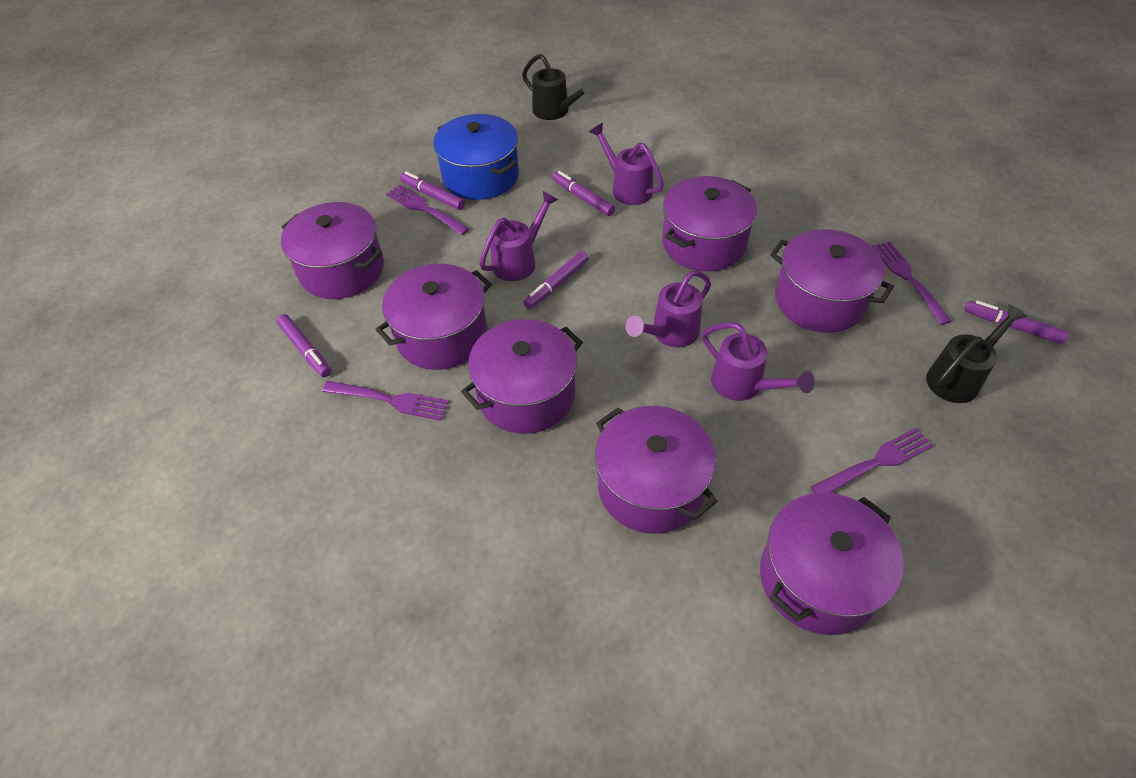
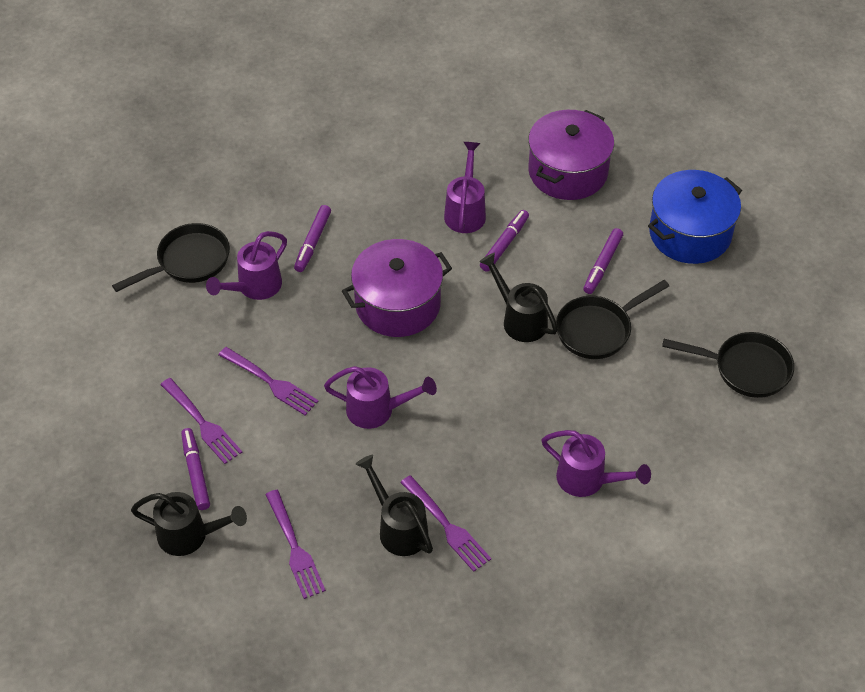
black pan: none = 0 -> [112,223,230,292] [556,280,669,359] [662,332,794,398] = 3
black watering can: [522,54,595,120] [926,304,1028,403] = 2 -> [131,492,247,556] [355,455,433,556] [479,253,558,342] = 3
purple marker: [276,314,331,377] [400,171,465,210] [524,251,589,309] [552,171,615,216] [965,300,1069,344] = 5 -> [181,428,210,510] [294,205,331,272] [480,210,529,272] [583,228,623,294] = 4
purple pot: [281,202,384,299] [375,264,492,370] [461,319,583,434] [595,406,718,534] [662,176,757,271] [760,493,904,635] [770,229,894,333] = 7 -> [342,239,452,337] [528,110,614,200] = 2

